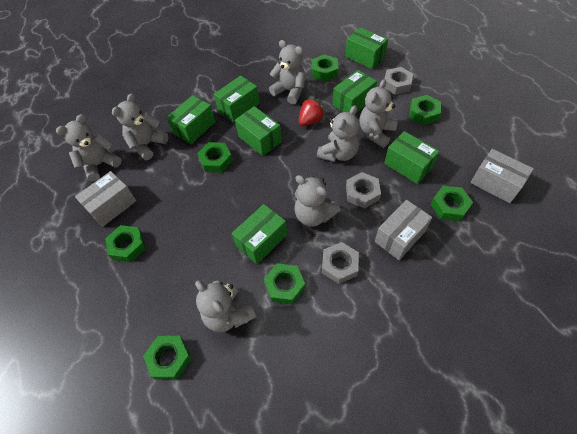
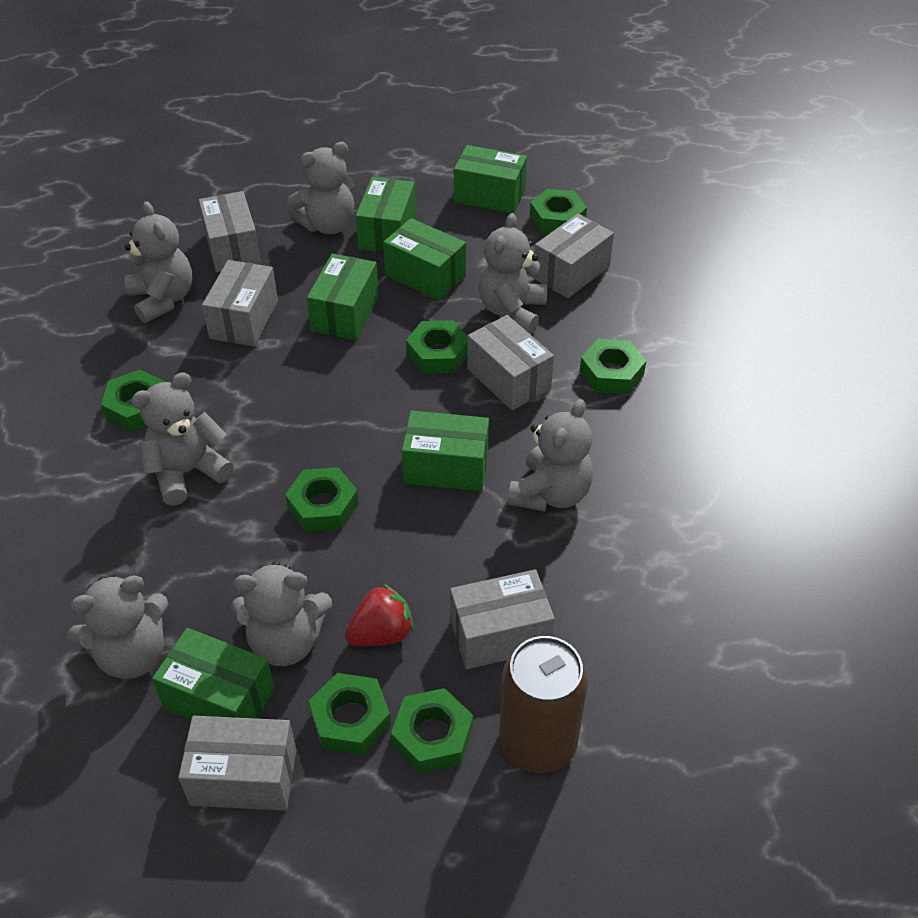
brown can: none = 0 -> [499,636,588,773] = 1
green box: [167,95,215,144] [214,75,260,123] [232,204,287,264] [235,106,282,156] [333,70,377,113] [345,27,388,69] [384,131,440,184] = 7 -> [152,628,275,720] [307,254,379,340] [355,177,416,253] [383,218,466,301] [402,411,489,491] [454,145,527,213] = 6
grey box: [75,171,136,227] [375,200,432,260] [470,149,534,203] = 3 -> [178,716,296,811] [198,191,261,272] [202,260,278,346] [450,569,555,669] [467,315,554,411] [533,214,614,298] = 6
grey nut: [322,242,359,284] [346,172,381,209] [385,67,413,95] = 3 -> none = 0

